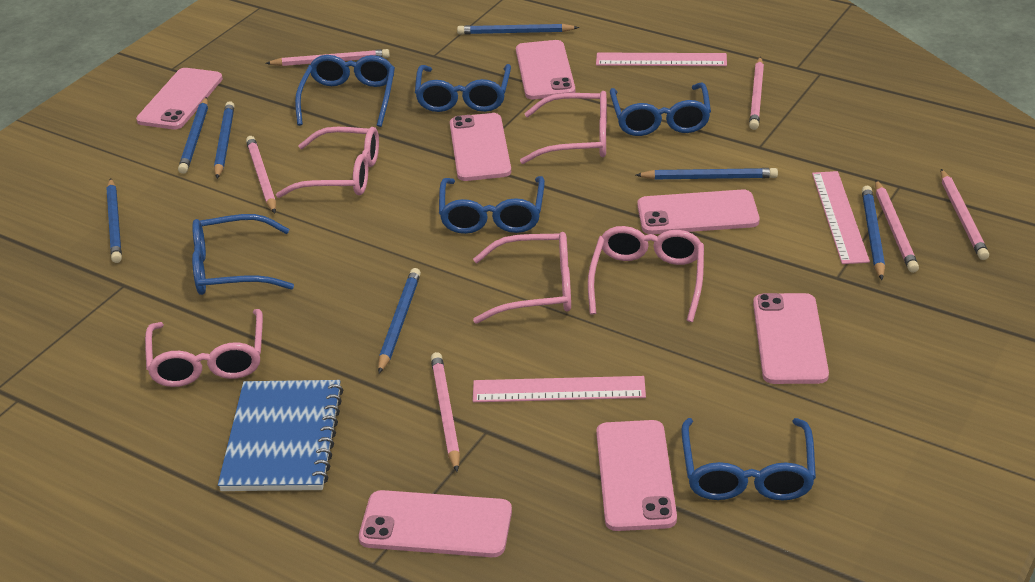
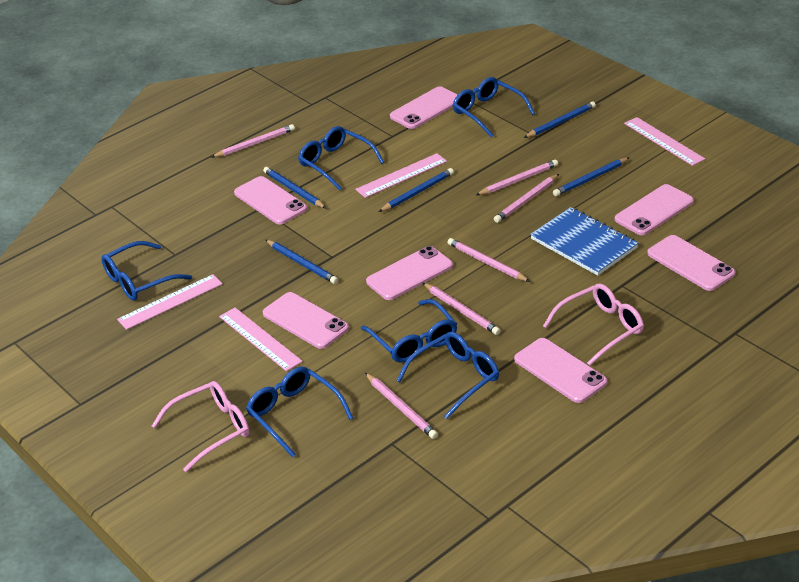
blue pencil: [106,178,122,263] [178,97,208,174] [214,101,235,178] [378,268,421,374] [457,24,579,35] [636,168,778,180] [862,186,885,280] = 7 -> [263,167,326,208] [266,240,338,284] [378,168,454,212] [524,101,596,138] [553,157,630,196] = 5
pink glasses: [145,309,263,387] [276,127,379,198] [473,232,571,324] [520,91,607,164] [588,226,704,322] = 5 -> [152,381,250,472] [543,283,644,366] = 2
pink ruler: [473,376,646,402] [596,53,727,66] [812,171,870,264] = 3 -> [117,274,223,330] [219,307,303,372] [355,153,447,198] [624,117,705,166] = 4

